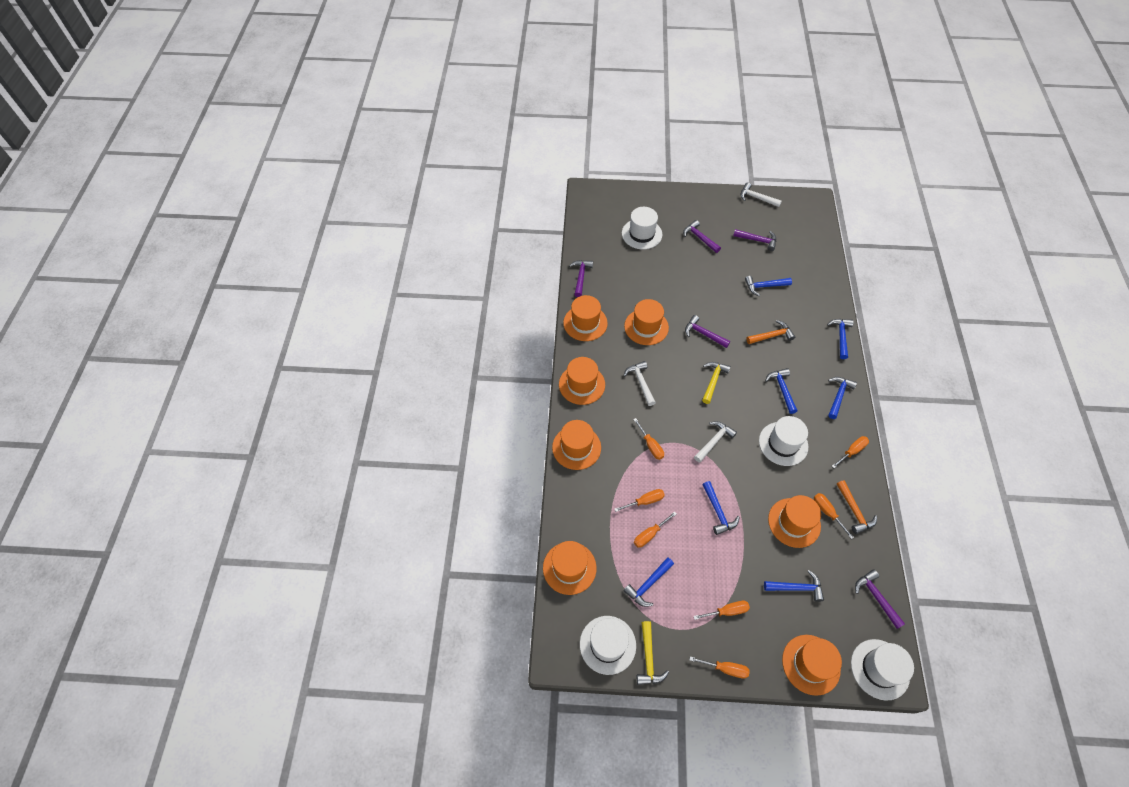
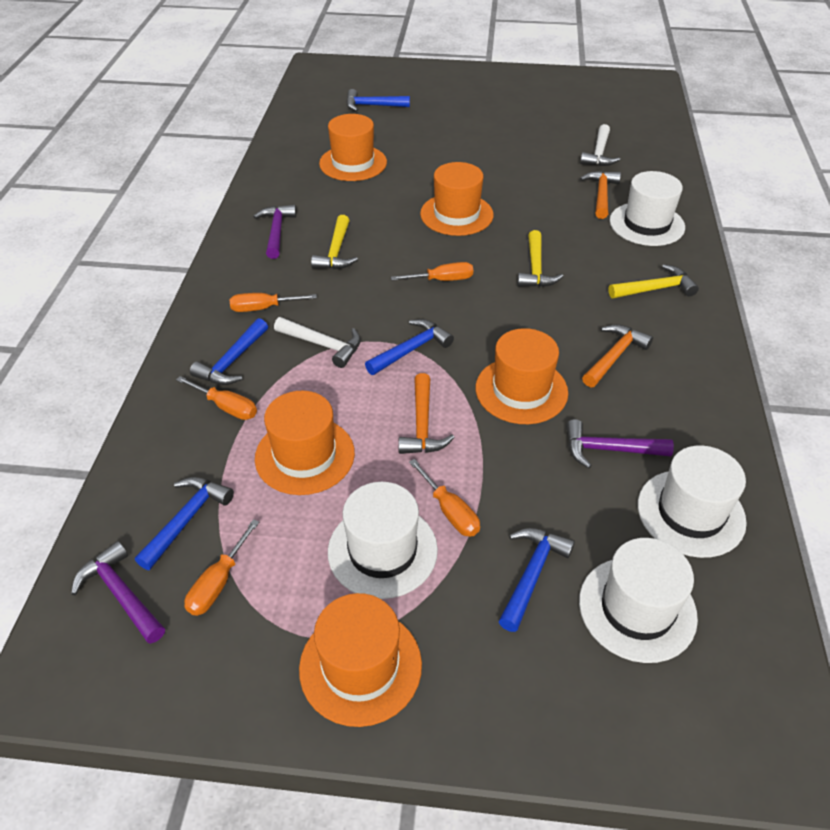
blue hammer: [623,558,674,607] [702,481,740,535] [745,276,792,296] [764,570,824,602] [765,368,797,414] [827,319,854,359] [828,377,857,419] = 7 -> [135,477,234,570] [190,318,268,385] [346,89,410,111] [365,319,454,375] [499,528,575,632] = 5
orange hammer: [746,320,795,344] [836,480,877,534] = 2 -> [398,373,455,454] [580,171,621,219] [582,324,653,388] = 3
orange hat: [543,541,597,595] [552,420,601,470] [559,357,605,405] [563,295,608,341] [624,299,669,345] [768,495,821,548] [782,635,842,696] = 7 -> [255,391,355,495] [299,593,422,727] [319,114,387,181] [420,162,494,236] [476,328,568,424] = 5
orange screwdriver: [615,489,665,512] [633,418,664,460] [634,511,677,548] [689,656,749,678] [694,601,750,620] [814,493,854,539] [832,436,869,468] = 7 -> [176,376,257,420] [184,519,259,616] [230,293,317,312] [391,262,473,281] [409,459,480,537] = 5
purple hammer: [569,260,593,297] [683,220,721,253] [685,315,730,348] [733,229,776,251] [855,569,905,629] = 5 -> [71,541,165,644] [253,205,297,259] [566,419,674,468] = 3
white hammer: [624,361,656,406] [694,421,737,463] [741,182,782,207] = 3 -> [274,317,361,368] [580,124,620,166] = 2
yellow hammer: [637,621,669,685] [702,362,731,404] = 2 -> [311,215,358,269] [517,230,563,287] [608,264,699,298] = 3

